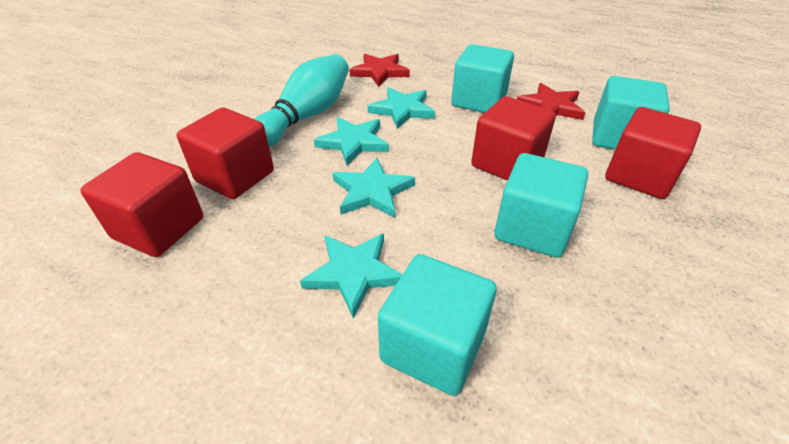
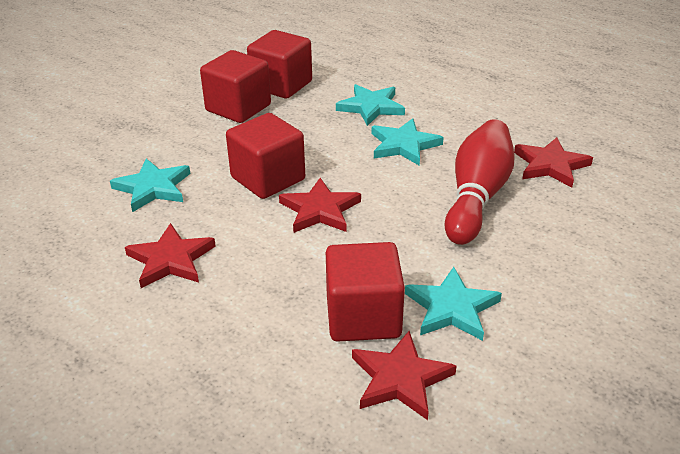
red bowling pin: none = 0 -> [445,119,515,245] = 1
red star: [349,54,410,87] [517,83,585,120] = 2 -> [125,223,216,288] [279,178,361,233] [352,331,456,420] [514,137,593,188] = 4
turquoise bowling pin: [254,54,349,148] = 1 -> none = 0
turquoise cube: [378,254,497,396] [451,44,514,113] [494,153,588,258] [592,76,670,149] = 4 -> none = 0

